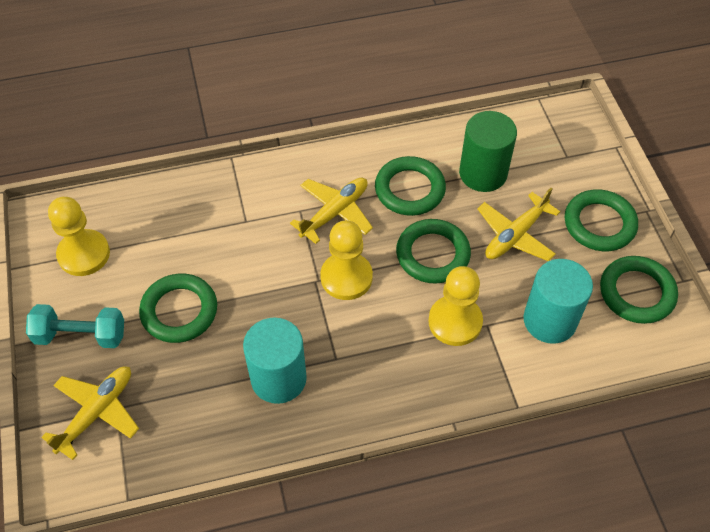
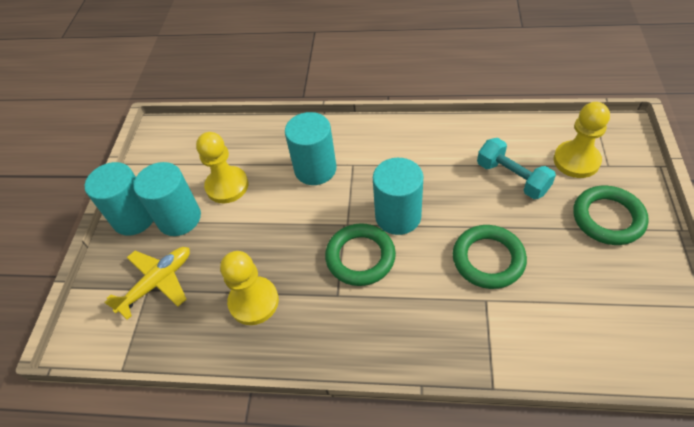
green cylinder: [459,111,517,192] = 1 -> none = 0
green ring: [139,274,217,343] [375,156,446,216] [396,219,471,284] [565,189,638,251] [600,256,678,324] = 5 -> [325,223,396,286] [453,225,527,289] [573,186,649,245] = 3
turquoise cylinder: [243,318,307,404] [524,259,593,344] = 2 -> [85,162,153,236] [134,162,201,236] [285,112,337,185] [373,158,424,235] = 4
yellow plane: [41,366,139,460] [290,178,373,244] [477,188,560,261] = 3 -> [104,247,190,320] = 1

